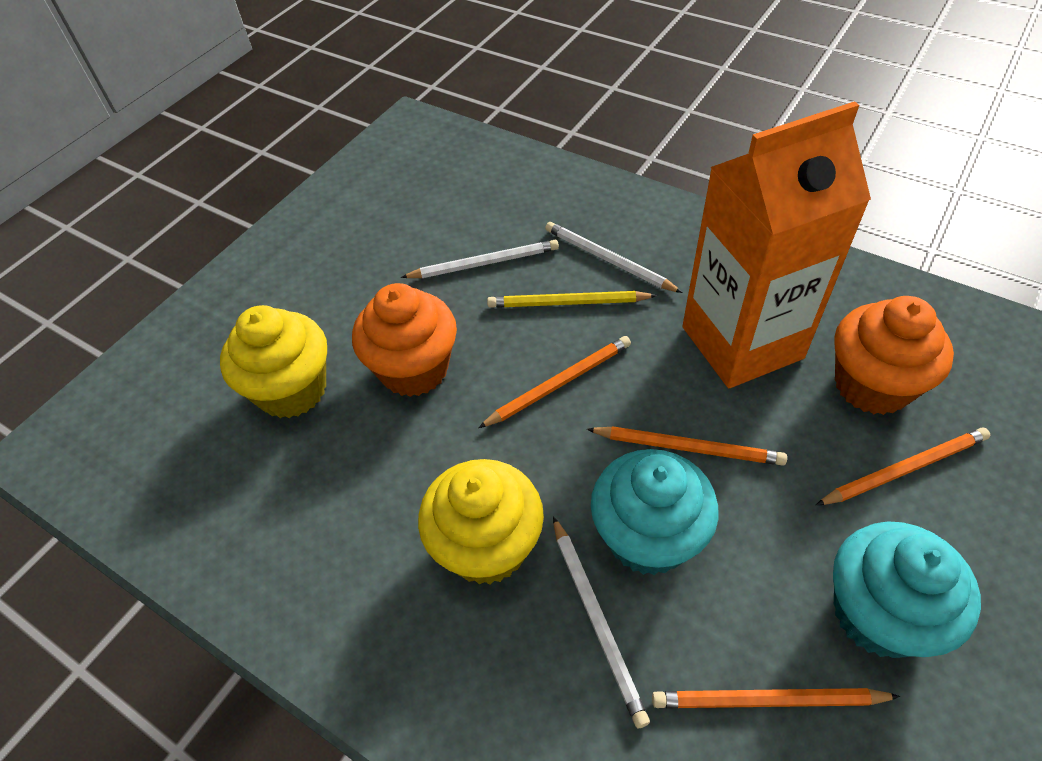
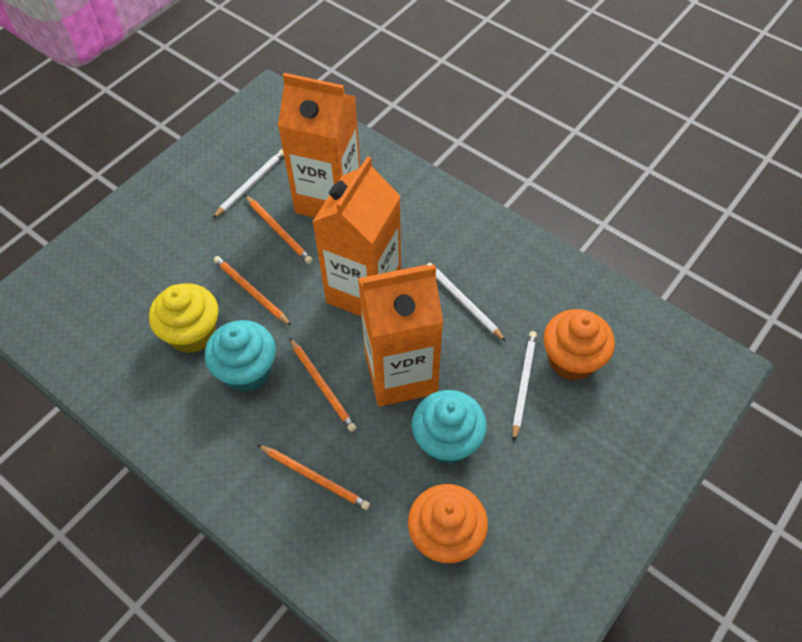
orange carton: [683,101,871,388] = 1 -> [278,73,360,218] [312,156,401,317] [358,265,443,407] = 3
yellow cupcake: [220,305,327,418] [418,459,544,585] = 2 -> [149,283,219,353] = 1
yellow pencil: [487,291,657,308] = 1 -> none = 0

